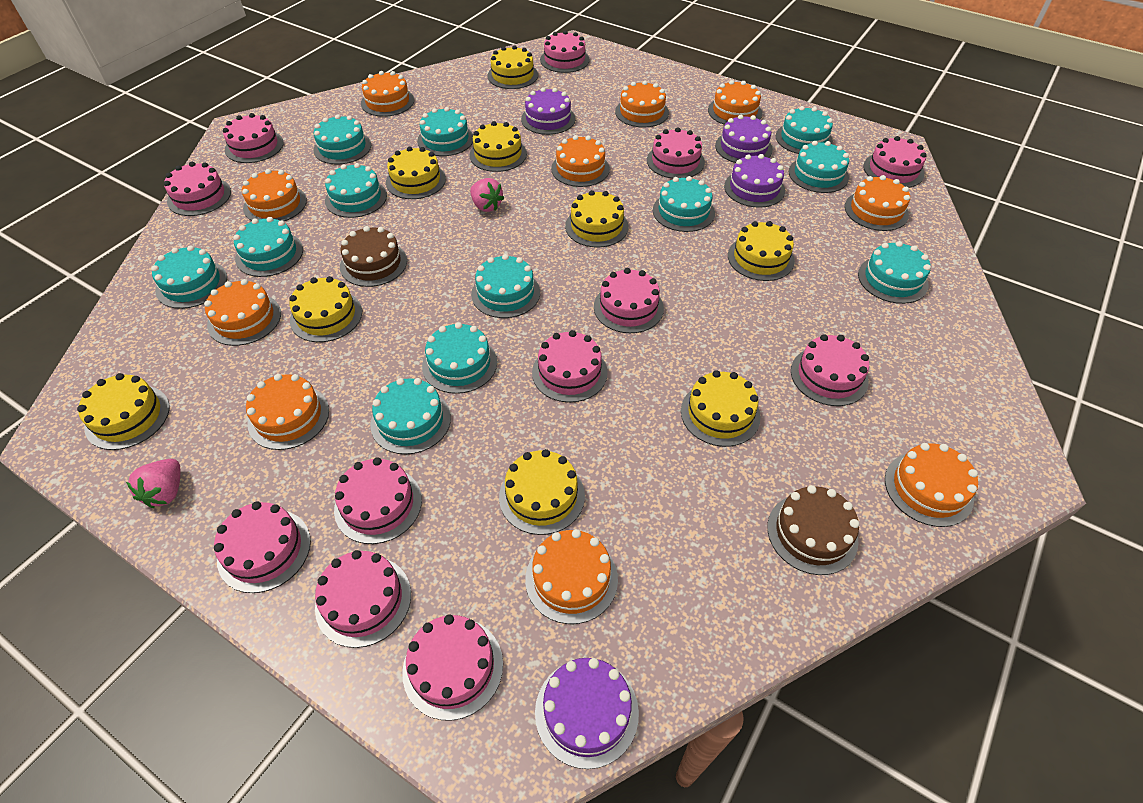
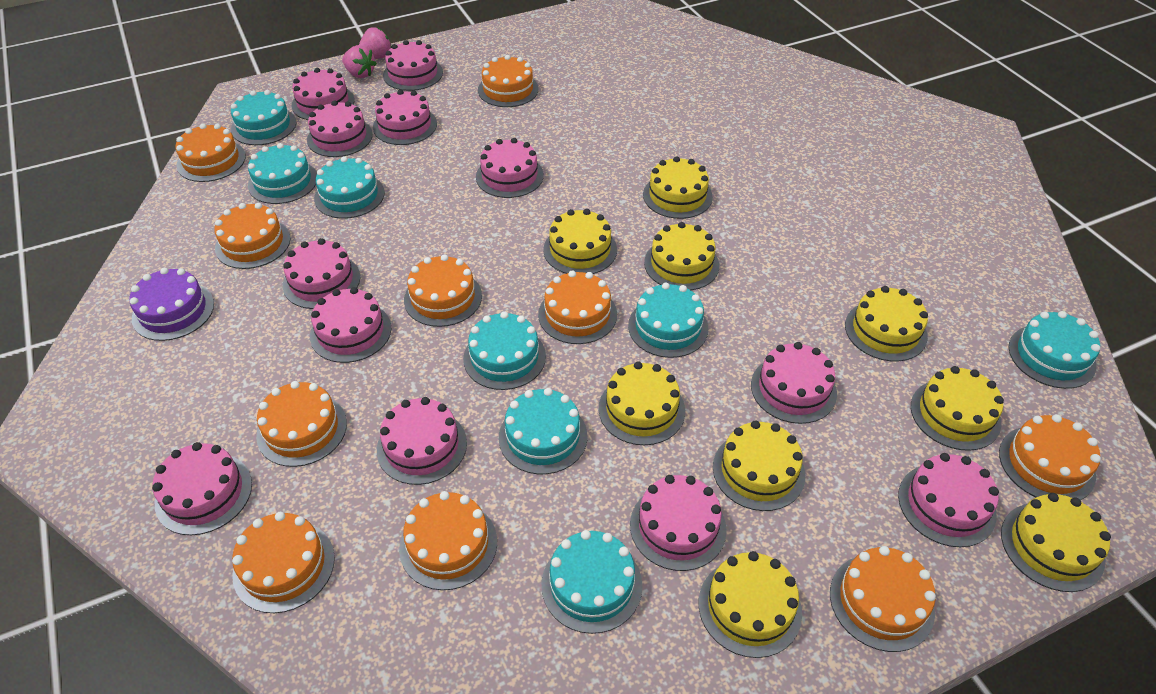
brown cake: [340,226,407,287] [767,485,859,575] = 2 -> none = 0
purple cake: [521,87,576,135] [535,658,639,769] [715,115,773,163] [724,154,785,208] = 4 -> [129,268,214,341] = 1
turquoise cake: [151,245,227,309] [233,217,303,277] [313,114,371,165] [325,163,387,218] [370,378,451,454] [417,107,473,156] [422,322,497,394] [471,254,540,318] [653,176,715,232] [776,106,833,154] [789,141,849,193] [858,241,931,304] = 12 -> [231,90,296,145] [248,143,317,204] [314,156,385,219] [463,311,546,390] [499,388,587,474] [541,530,642,634] [628,282,708,358] [1009,311,1100,389] = 8

